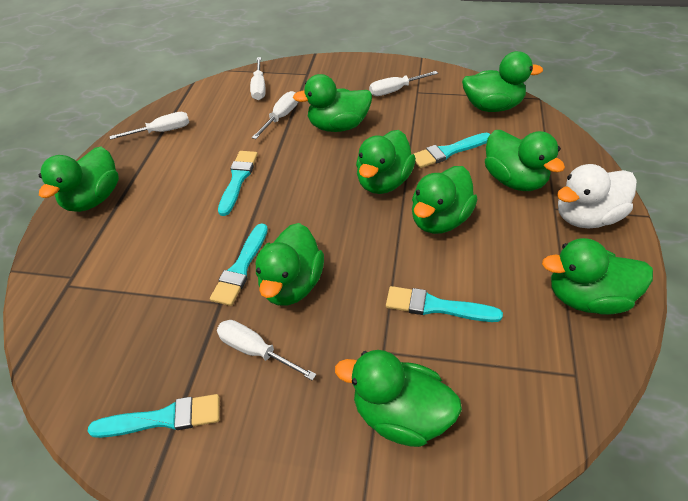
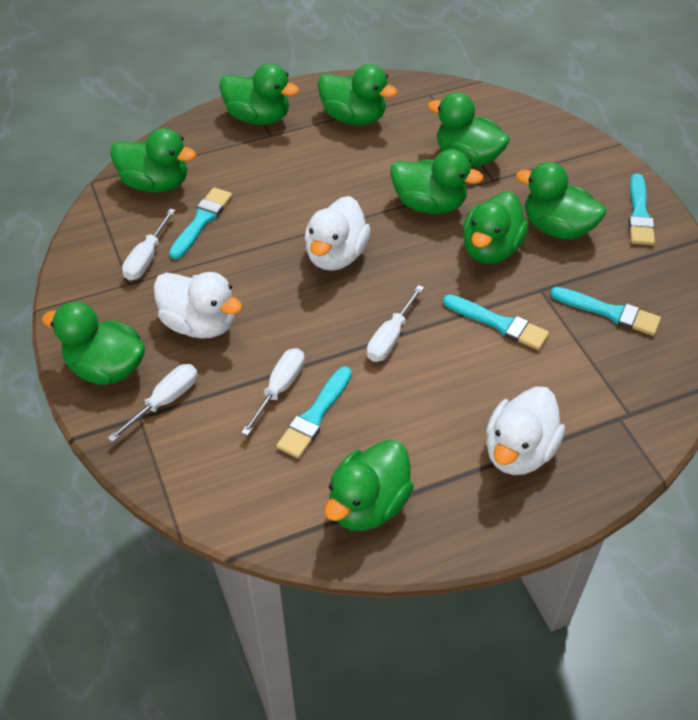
white duck: [557,164,637,229] = 1 -> [153,272,243,339] [304,196,371,271] [486,386,565,475] = 3
white screwdriver: [109,112,189,140] [217,320,316,381] [250,57,265,100] [252,91,298,139] [369,71,438,96] = 5 -> [107,364,198,442] [122,209,176,281] [241,348,305,436] [367,285,424,362] = 4

